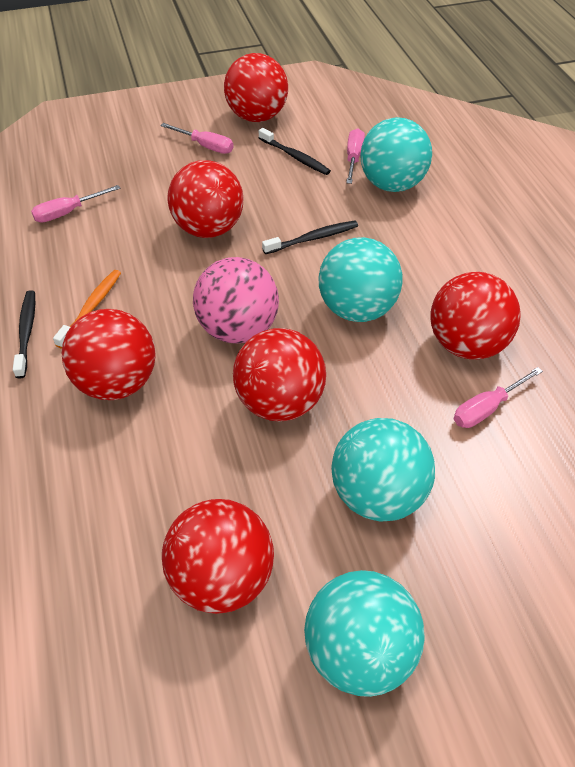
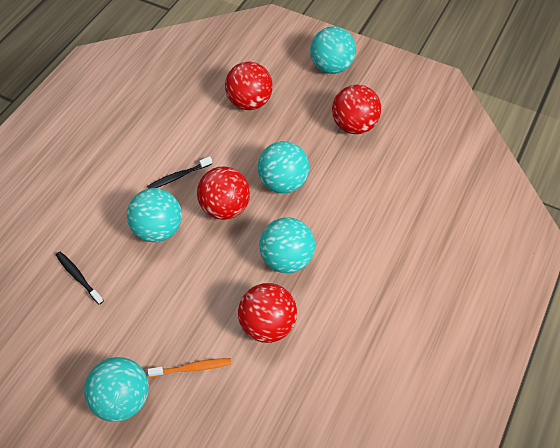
black toothbrush: [13,290,35,379] [259,128,331,175] [262,221,358,254] = 3 -> [56,252,104,305] [147,156,212,189] = 2
pink ball: [193,257,279,344] = 1 -> none = 0
pink screwdriver: [31,185,120,223] [160,123,234,154] [346,128,365,184] [454,367,543,428] = 4 -> none = 0
red ball: [62,309,156,400] [162,499,274,614] [167,160,243,238] [224,53,288,122] [233,328,326,421] [431,272,521,360] = 6 -> [197,167,250,220] [225,61,273,110] [238,283,297,343] [332,84,381,134] = 4
turquoise ball: [304,570,425,697] [318,237,403,322] [331,418,435,522] [360,117,432,192] = 4 -> [84,357,149,422] [127,188,182,242] [257,141,309,193] [259,218,315,273] [310,26,356,74] = 5

